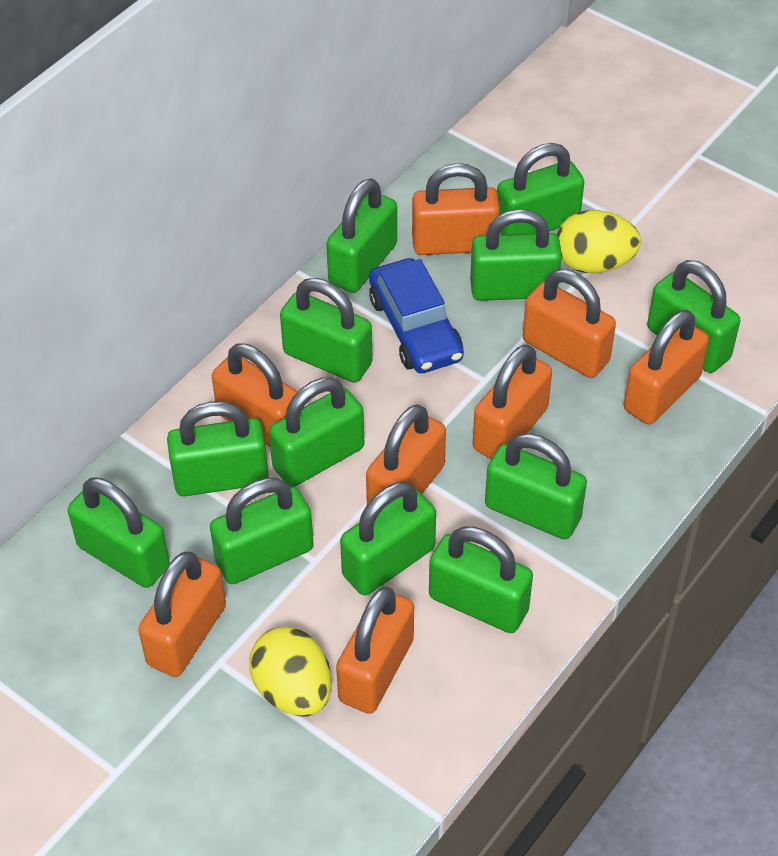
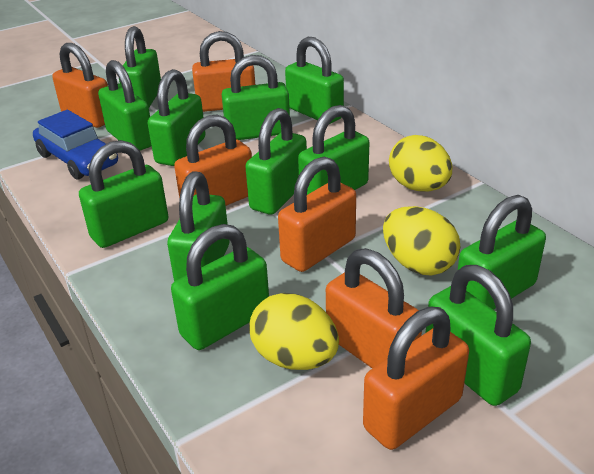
orange padlock: [138,552,226,677] [212,343,298,447] [336,587,414,714] [366,404,446,504] [412,163,500,255] [473,344,552,459] [523,269,616,378] [624,310,709,425] = 8 -> [52,43,108,128] [174,114,252,206] [192,31,255,112] [278,157,356,272] [326,248,422,368] [363,307,469,450] = 6
yellow egg: [249,627,332,717] [557,210,641,273] = 2 -> [249,293,339,370] [383,206,460,276] [389,135,452,192] = 3

